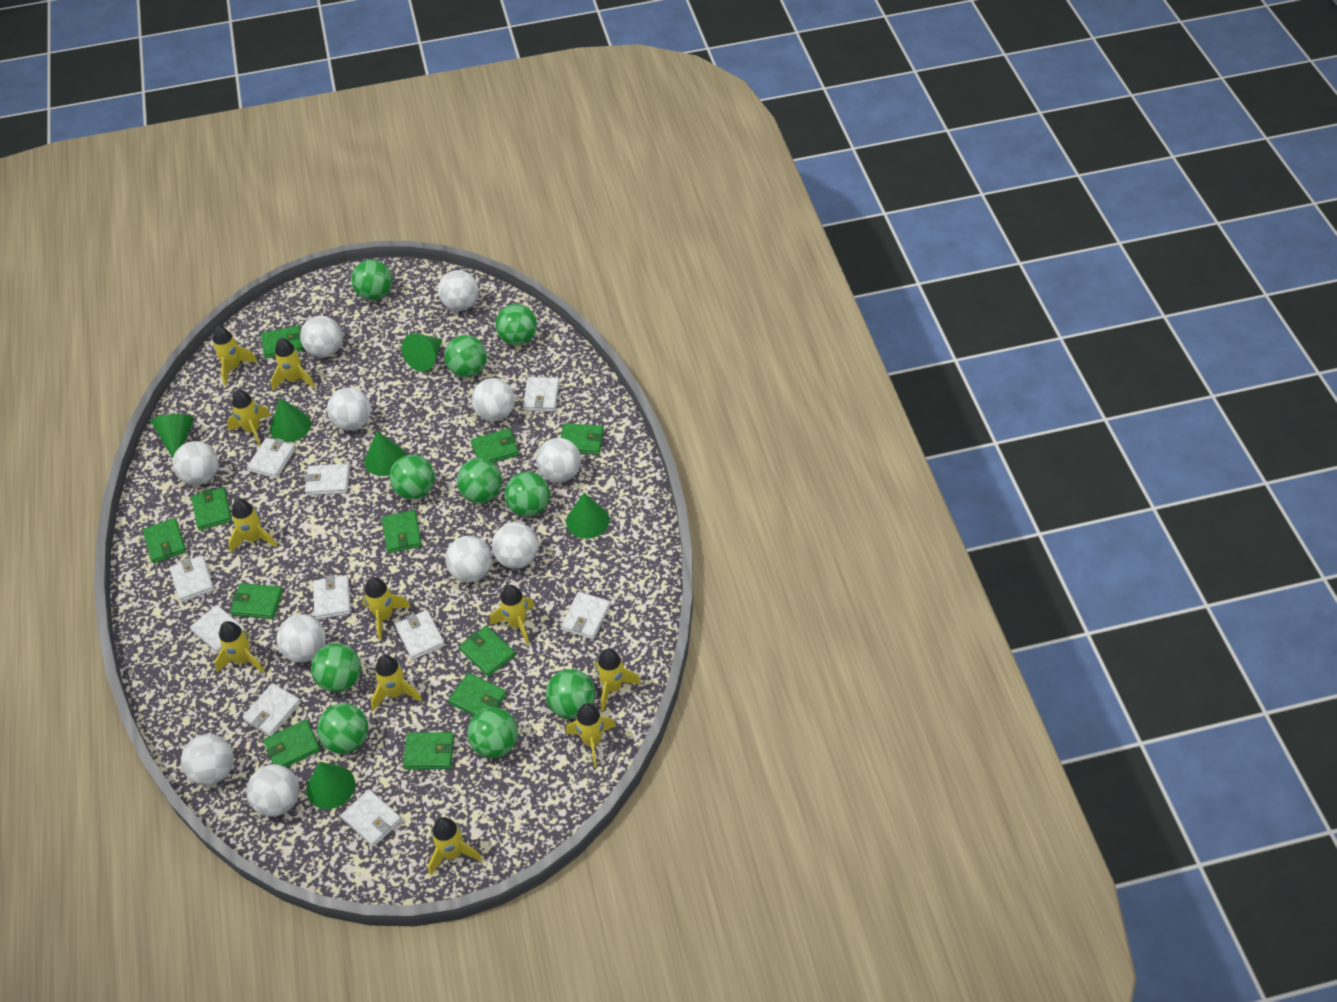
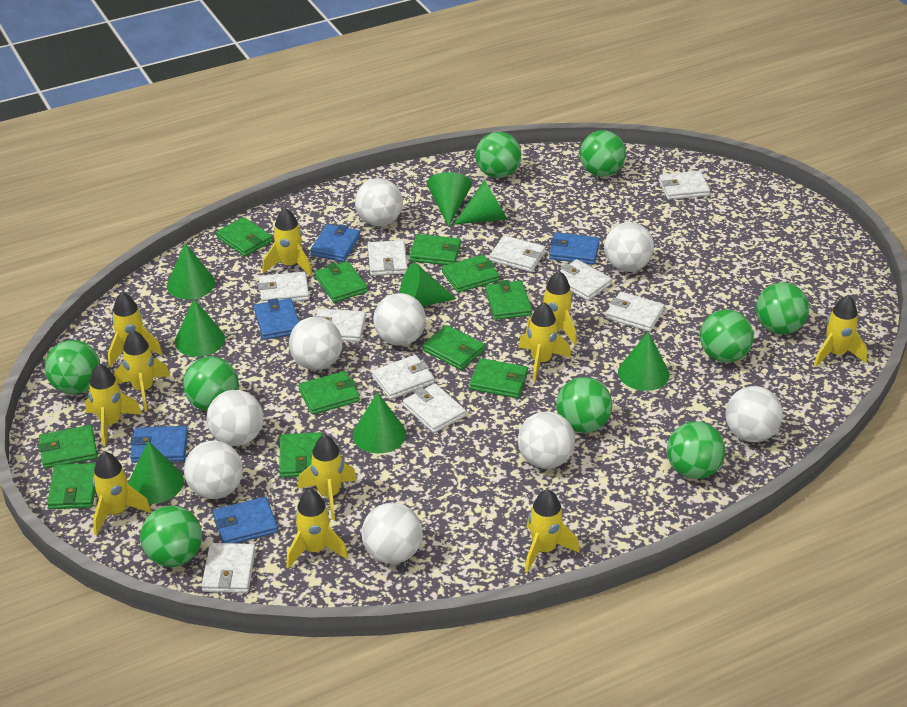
blue wallet: none = 0 -> [130,426,188,463] [213,497,278,543] [254,298,299,340] [310,224,360,262] [549,232,600,265] = 5
green ball: [311,643,361,692] [317,703,368,754] [351,260,392,300] [389,455,435,499] [444,335,487,377] [457,459,502,503] [467,707,518,758] [496,304,537,346] [505,472,550,517] [546,669,596,719] = 10 -> [45,340,100,394] [140,506,202,567] [183,356,239,411] [475,132,521,178] [556,377,612,433] [580,130,626,177] [667,421,725,479] [700,309,754,363] [756,282,809,335] = 9
green cone: [151,414,194,458] [270,397,311,442] [306,762,355,809] [364,431,406,476] [402,333,443,372] [566,493,609,539] = 6 -> [128,441,184,504] [167,243,215,299] [175,299,225,357] [353,392,406,454] [399,263,456,306] [427,172,472,226] [454,180,508,225] [618,332,669,391] = 8
white ball: [172,441,218,485] [181,734,234,785] [246,764,299,817] [276,614,326,663] [300,316,343,358] [327,387,371,431] [438,270,479,311] [445,536,492,582] [471,378,515,421] [492,522,539,569] [536,438,581,482] = 11 -> [184,441,243,499] [206,390,263,446] [289,317,342,370] [355,178,403,226] [361,502,423,564] [373,293,426,346] [518,411,575,469] [604,222,654,272] [725,386,783,442] = 9

